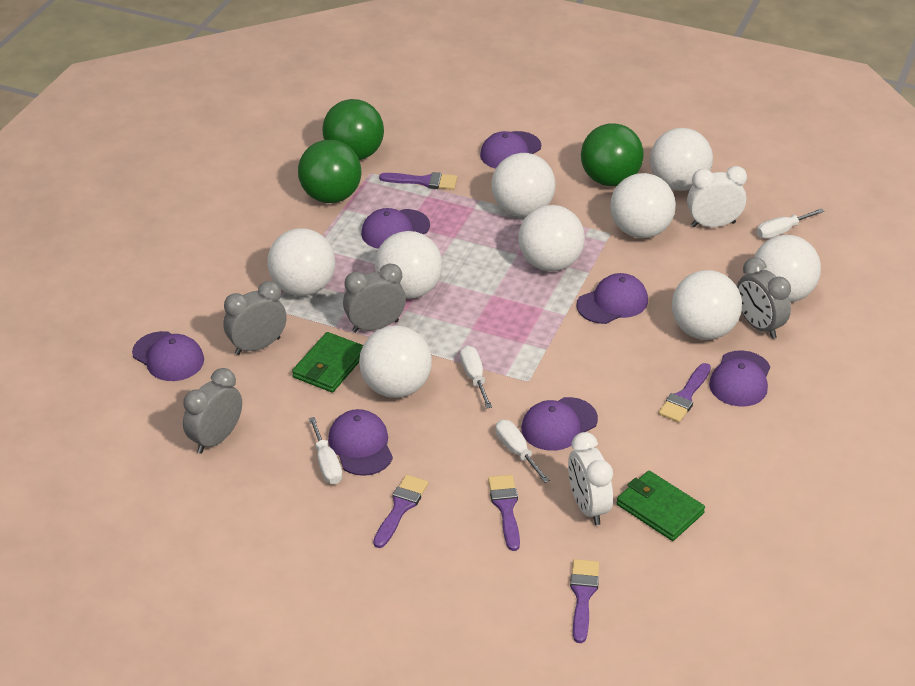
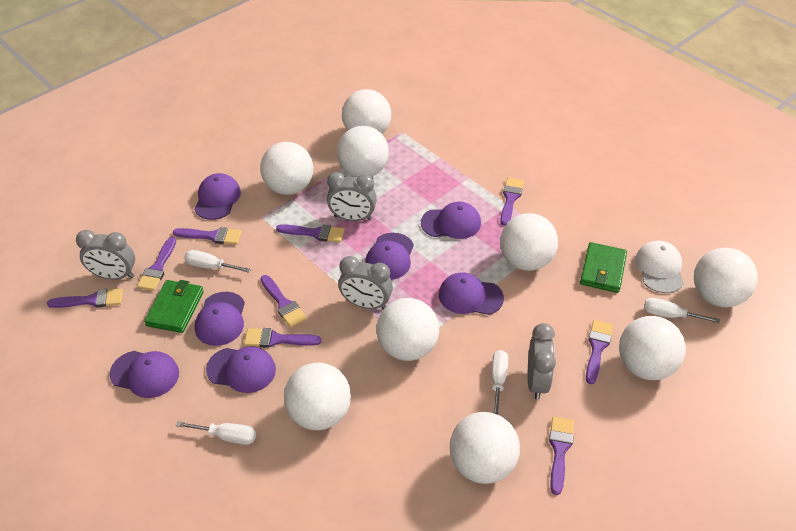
green ball: [298,140,361,203] [323,99,384,160] [581,123,644,186] = 3 -> none = 0
purple brush: [373,475,428,548] [379,172,457,190] [488,475,520,551] [570,559,599,643] [658,363,711,423] = 5 -> [47,288,123,308] [137,237,176,291] [173,227,242,245] [244,328,322,348] [261,275,307,327] [276,224,345,242] [500,177,524,226] [549,417,574,495] [586,320,613,384] = 9
white cap: none = 0 -> [635,241,684,293] = 1
white clock: [568,432,613,525] [687,166,747,227] = 2 -> none = 0

